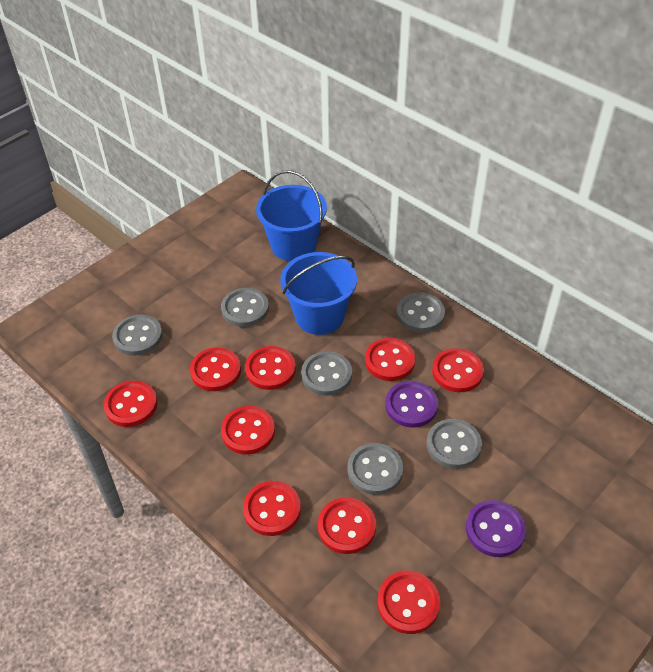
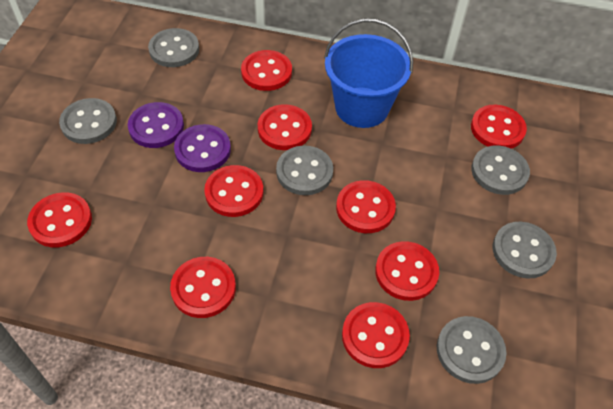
blue bucket: [256,170,327,261] [280,252,357,335] = 2 -> [324,18,413,128] = 1

